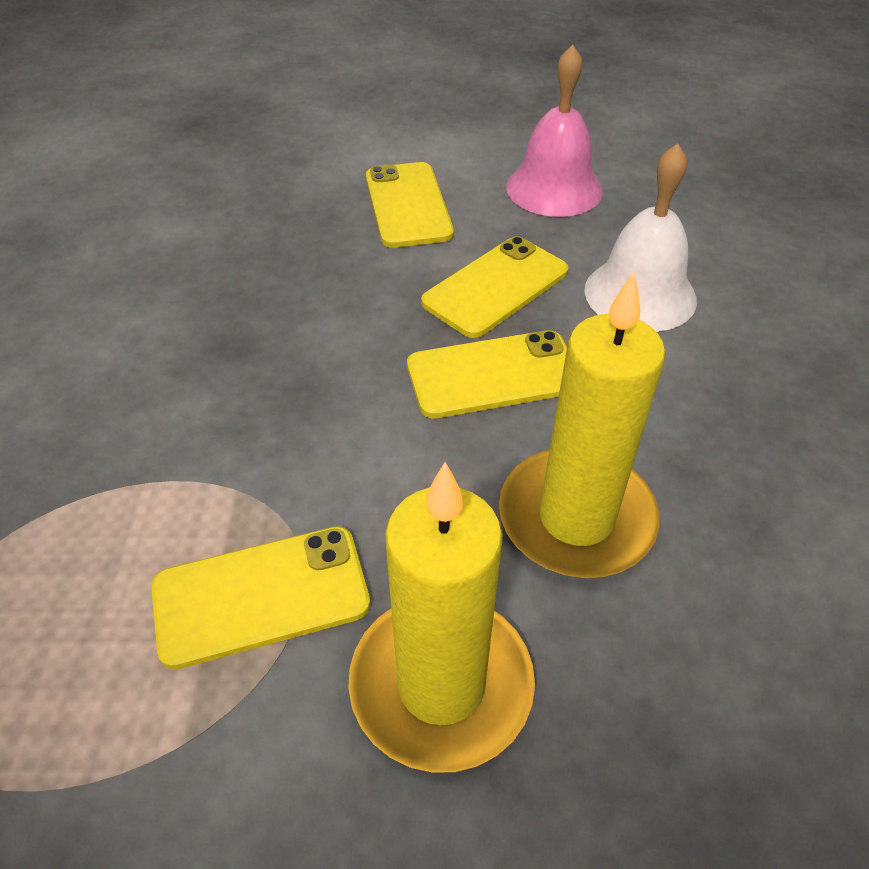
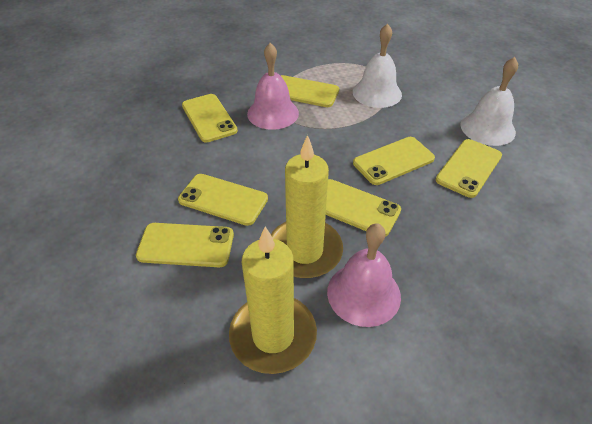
pink bell: [506,45,603,217] = 1 -> [247,43,299,130] [327,223,401,327] = 2
white bell: [584,143,697,332] = 1 -> [353,23,402,108] [460,57,518,146] = 2
yellow phone: [151,526,370,670] [366,162,454,248] [407,330,567,419] [421,236,568,338] = 4 -> [136,223,234,267] [178,174,268,226] [182,94,238,143] [281,75,339,107] [326,179,401,237] [353,137,435,185] [436,139,502,198] = 7

